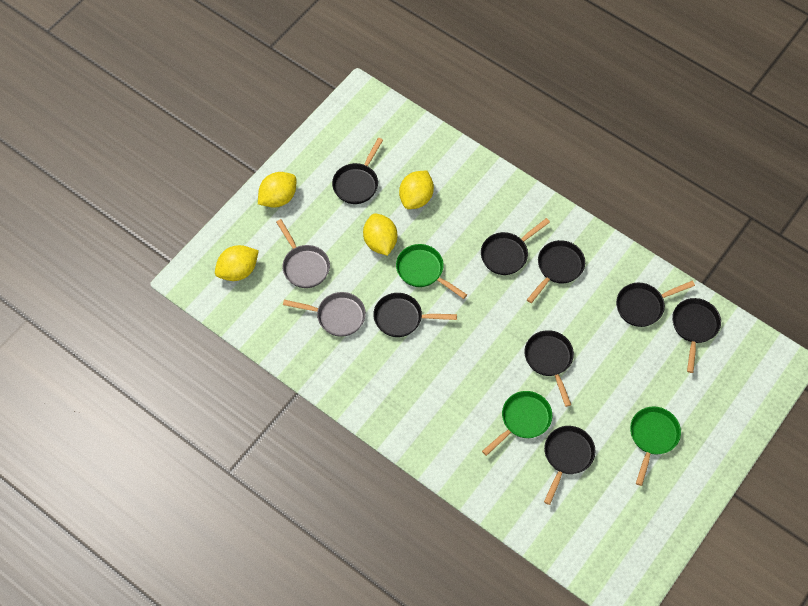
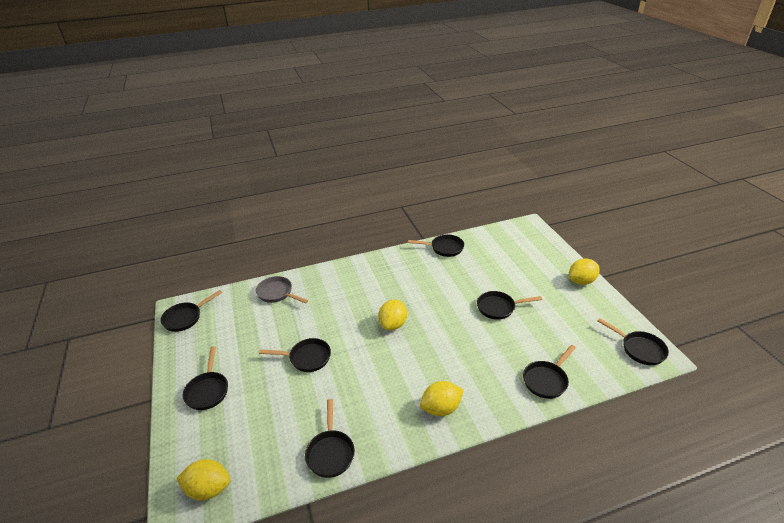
green pan: [396,244,467,299] [482,391,552,456] [630,406,681,486] = 3 -> none = 0
grey pan: [276,219,330,288] [283,292,366,337] = 2 -> [256,276,308,303] = 1

